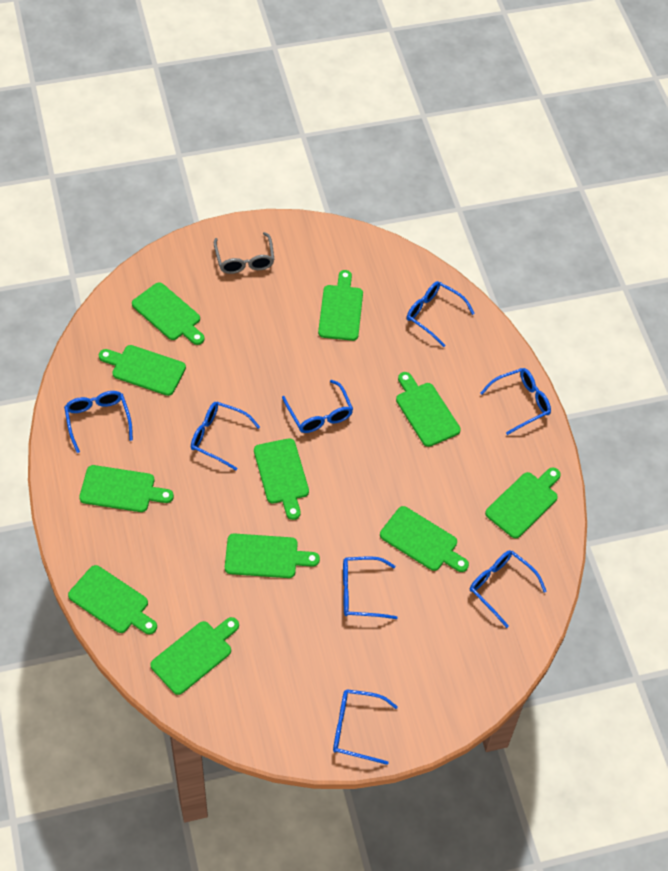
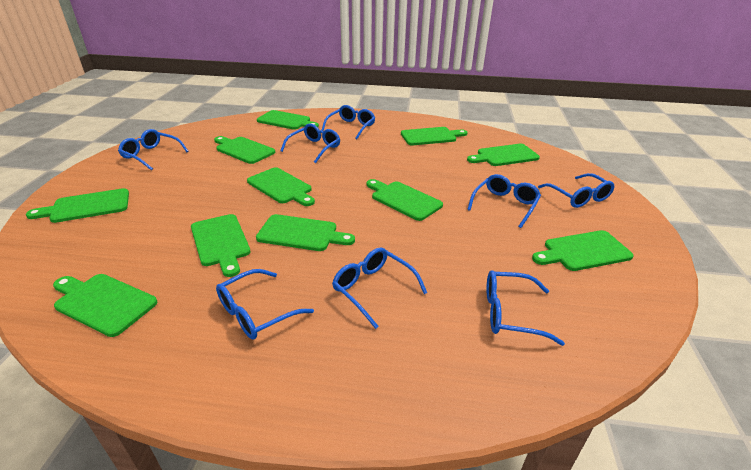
grey glasses: [214,232,274,274] = 1 -> none = 0

